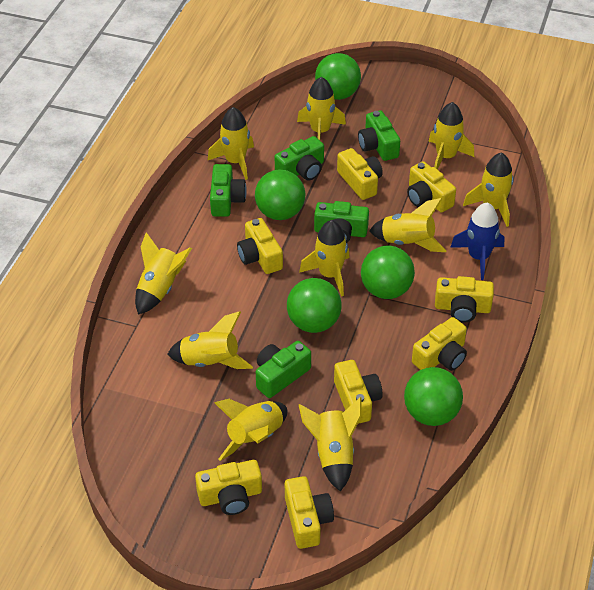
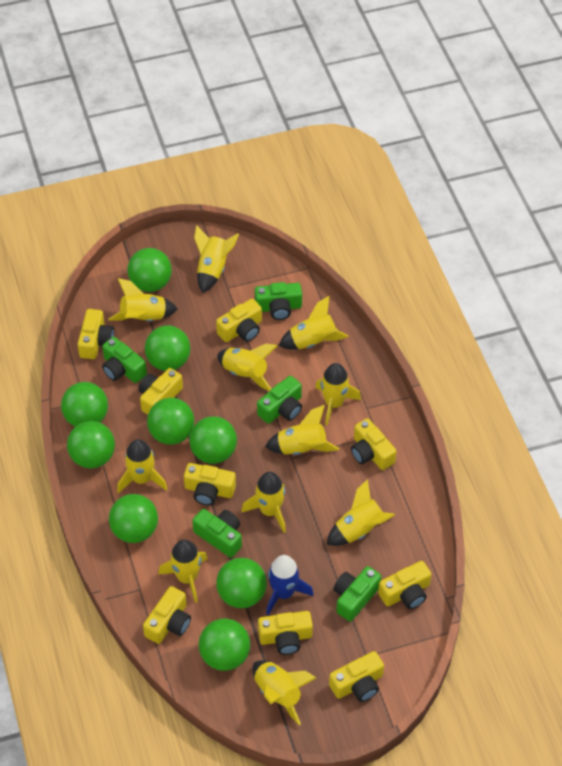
green ball: [255,170,305,220] [287,278,342,333] [315,53,361,100] [361,246,415,299] [404,367,463,426] = 5 -> [61,382,108,427] [67,421,115,469] [109,494,158,543] [127,248,172,292] [145,326,190,371] [147,398,194,445] [189,416,237,464] [199,618,250,671] [216,558,267,608] = 9
yellow camera: [195,460,262,515] [237,218,283,274] [285,476,334,549] [334,360,383,424] [337,148,383,200] [407,161,456,212] [412,317,467,371] [435,276,494,323] = 8 -> [78,309,114,359] [138,368,183,415] [143,586,191,644] [184,463,236,505] [216,299,262,342] [258,611,313,655] [329,651,384,702] [351,418,396,470] [378,561,432,609] = 9
yellow rocket: [135,232,192,315] [167,311,253,369] [207,107,254,180] [215,399,288,461] [297,77,346,140] [299,220,350,297] [299,397,362,492] [369,198,446,252] [428,102,474,170] [463,152,514,227] = 10 -> [108,278,178,321] [117,439,167,493] [158,539,208,603] [194,225,239,294] [217,344,278,391] [241,472,286,533] [252,660,316,725] [265,405,339,455] [279,296,349,350] [315,363,361,425] [327,479,395,546] = 11

